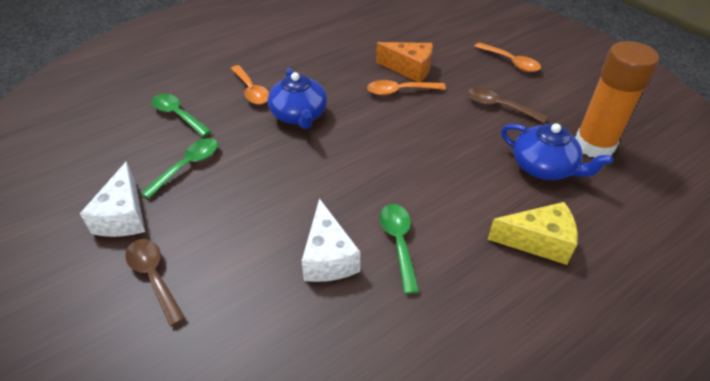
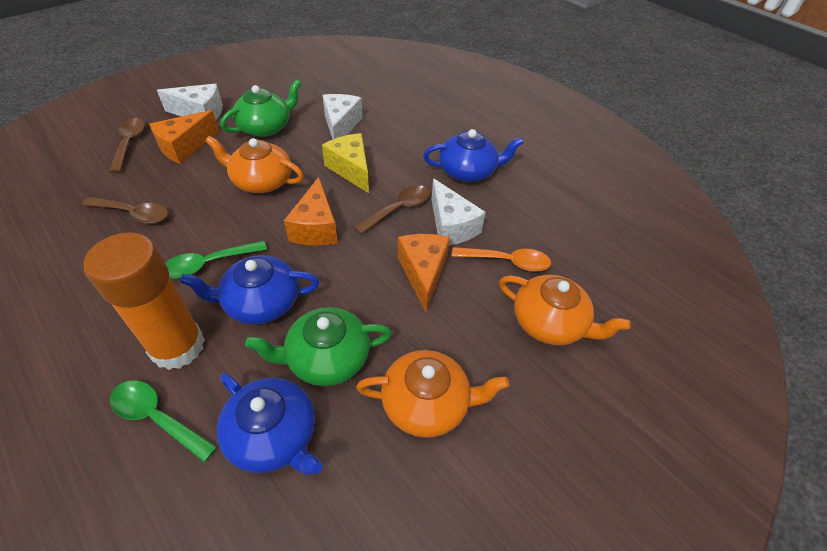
blue teapot: [268,68,327,129] [501,123,613,180] = 2 -> [180,255,319,324] [217,373,322,475] [423,129,523,182] = 3
brown spoon: [125,239,185,327] [467,88,547,123] = 2 -> [82,197,168,224] [109,118,145,173] [354,185,430,234] = 3
green spoon: [141,138,218,199] [152,94,211,137] [380,204,419,294] = 3 -> [110,380,217,462] [165,241,267,279] = 2
green teapot: none = 0 -> [220,80,301,137] [245,307,392,386] = 2
orange cheese: [376,42,433,82] = 1 -> [149,110,219,164] [284,177,338,245] [398,234,450,312] = 3
orange spoon: [231,65,269,105] [367,80,446,95] [474,43,541,72] = 3 -> [452,247,551,272] = 1
orange teapot: none = 0 -> [205,136,304,193] [356,350,509,438] [499,275,630,345] = 3
white cheese: [80,161,145,237] [302,198,360,282] = 2 -> [157,84,223,120] [323,94,363,139] [431,178,486,246] = 3

